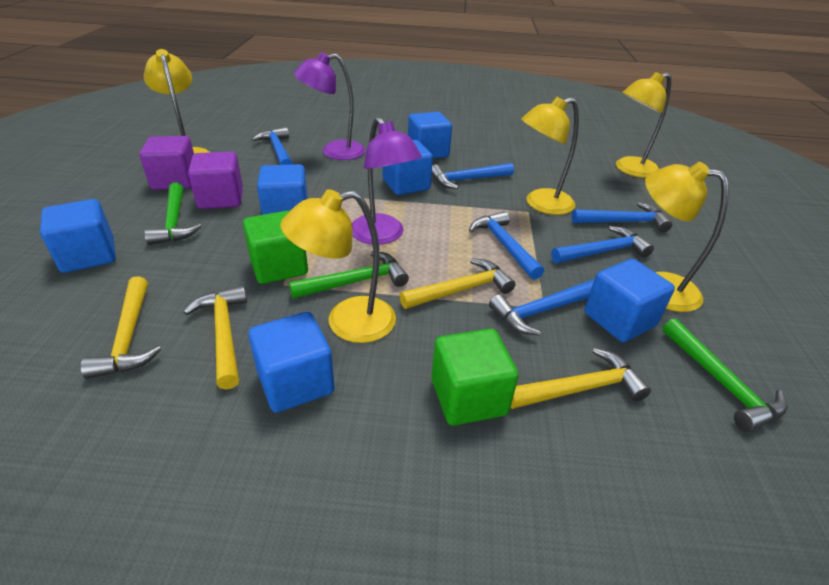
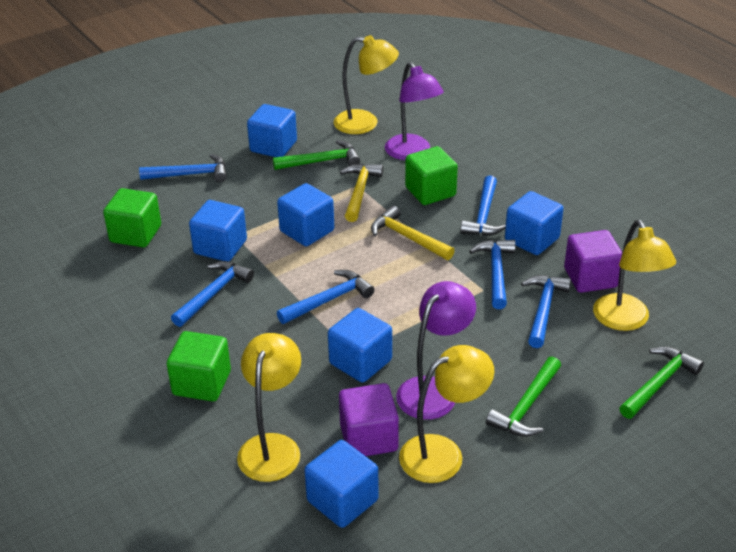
green cube: [243,210,308,284] [431,329,519,426] = 2 -> [103,188,161,247] [167,331,231,402] [405,146,458,205] = 3
yellow hammer: [81,276,161,379] [183,286,247,390] [400,258,515,309] [510,348,651,409] = 4 -> [340,163,383,222] [371,206,455,260] = 2
yellow lamp: [144,49,209,154] [280,190,396,343] [521,97,579,215] [616,72,671,178] [645,162,729,312] = 5 -> [237,333,301,482] [334,35,399,134] [399,345,494,483] [593,220,676,331] = 4

